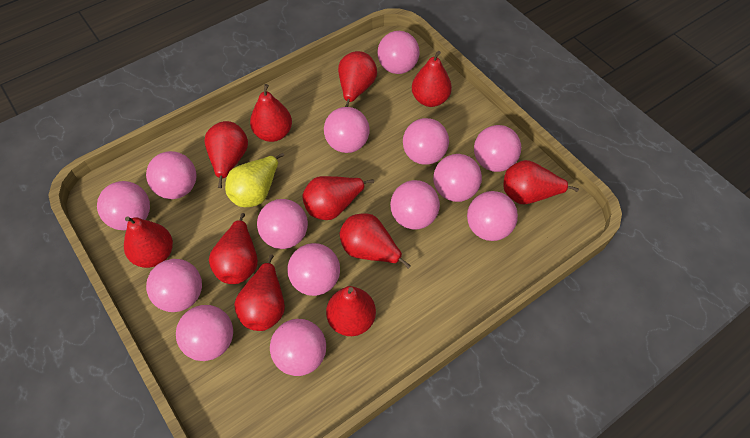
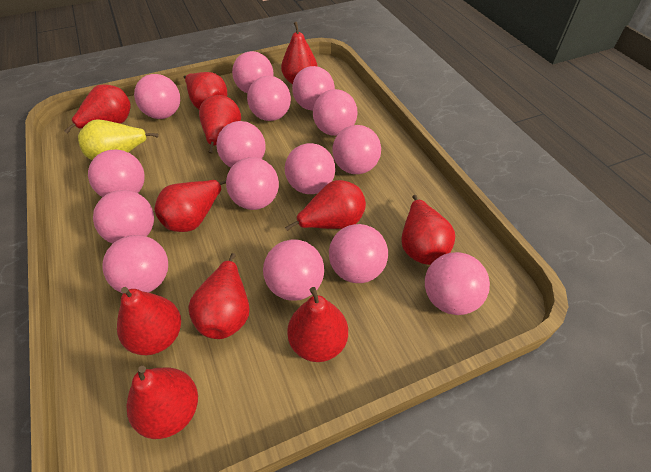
pink ball: [97,181,150,230] [146,151,196,199] [146,259,202,312] [176,305,233,361] [257,199,308,249] [270,319,326,376] [287,243,340,296] [324,107,369,153] [377,31,419,74] [390,180,440,230] [403,118,449,165] [433,154,482,202] [467,191,518,241] [474,125,521,172] = 14 -> [88,149,145,197] [93,190,154,244] [103,235,168,293] [134,74,180,119] [217,121,266,167] [226,157,279,210] [232,51,274,93] [247,76,291,121] [263,239,324,301] [285,143,335,194] [292,66,335,111] [313,89,358,136] [329,224,388,283] [332,125,381,174] [425,252,490,315] = 15

